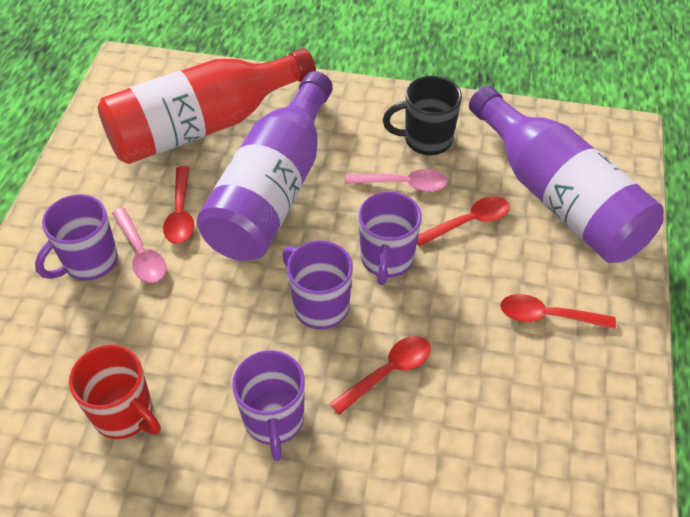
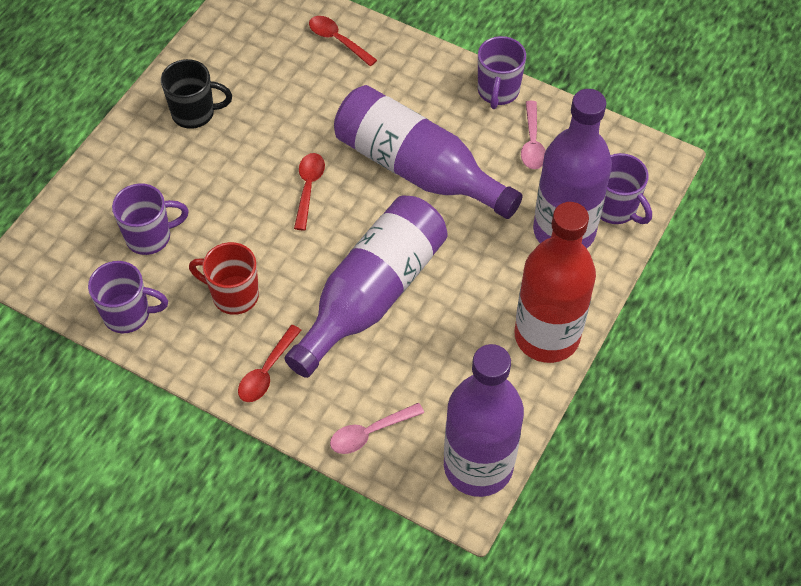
purple bottle: [197,71,333,261] [469,85,664,263] = 2 -> [284,196,448,378] [334,85,523,219] [444,344,524,497] [533,89,612,248] = 4
red spoon: [163,166,194,244] [330,336,431,415] [417,196,510,247] [500,294,616,329] = 4 -> [238,325,302,402] [294,153,325,230] [309,16,377,66] = 3

